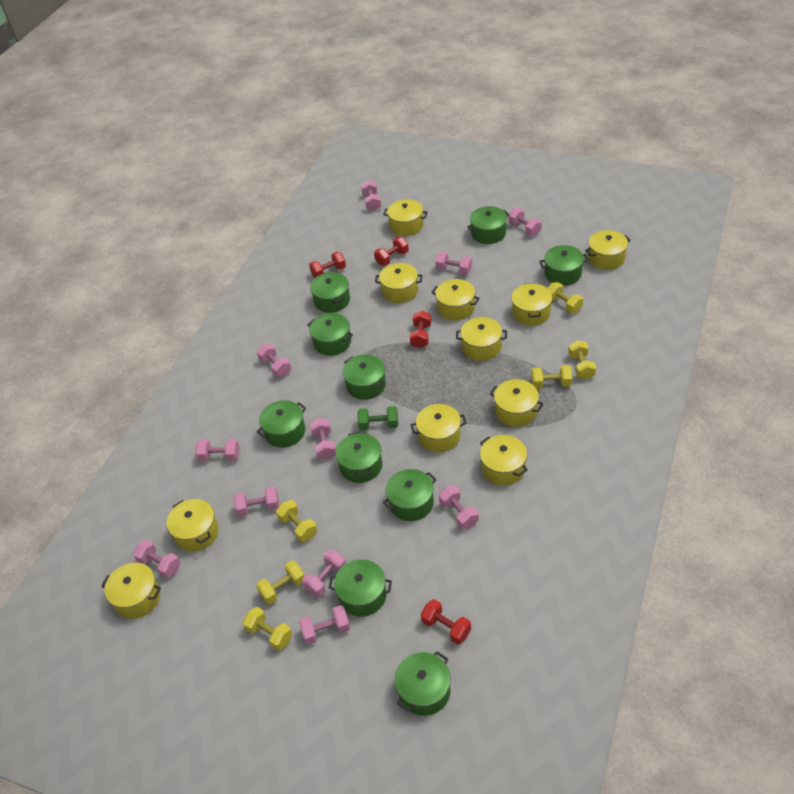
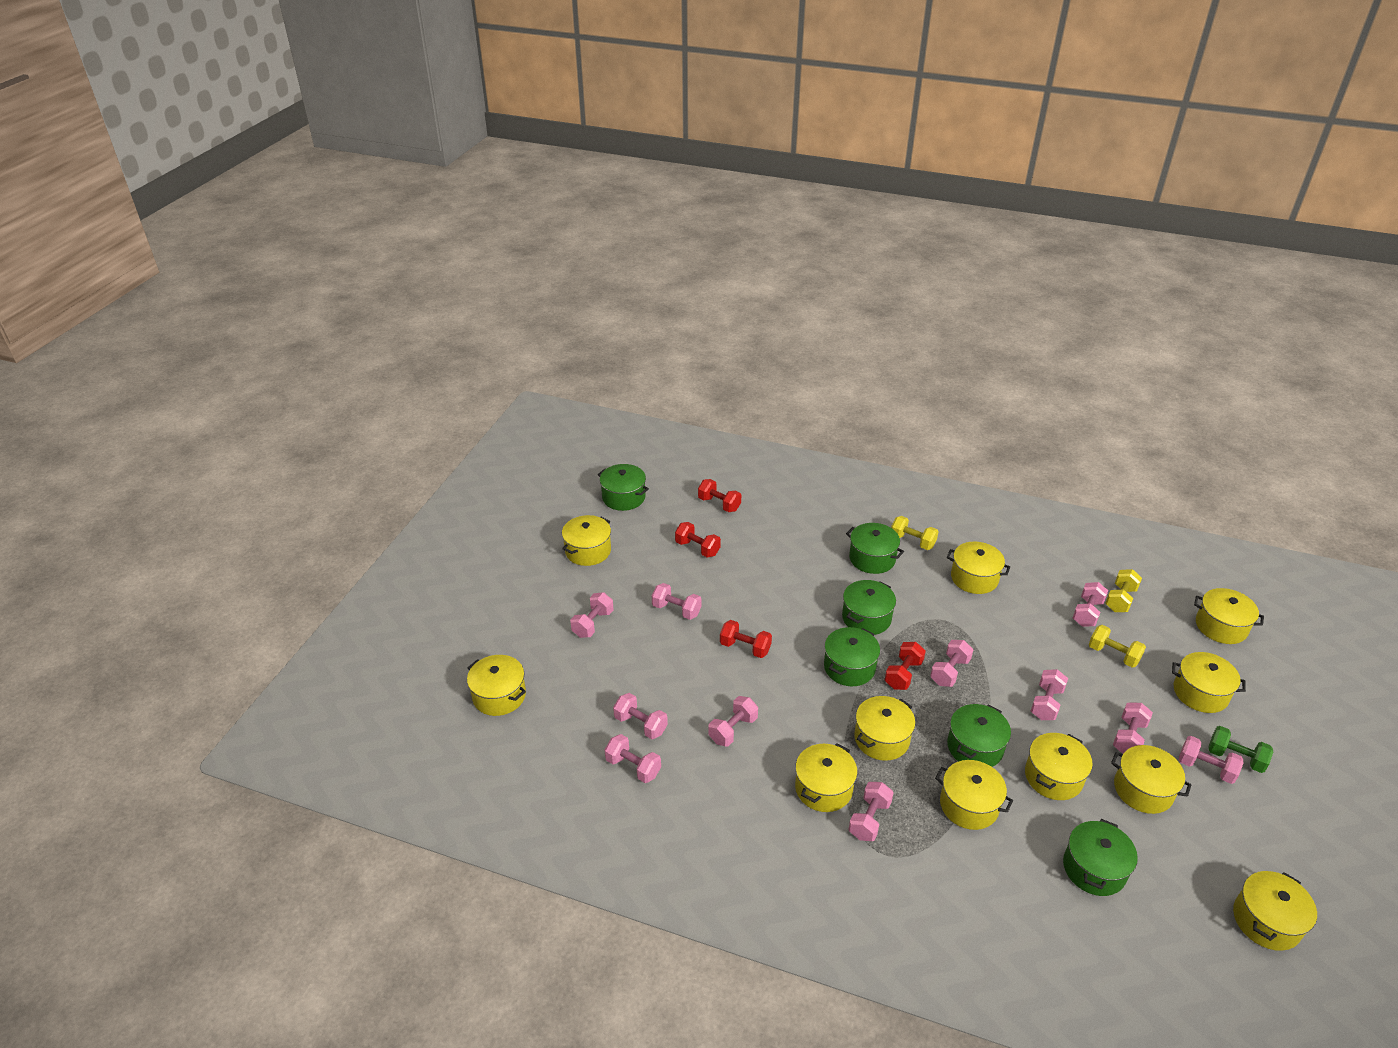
green pot: [257,400,306,448] [307,313,353,356] [310,272,350,313] [329,559,392,617] [335,432,382,483] [342,354,386,400] [383,469,436,521] [395,651,451,716] [467,206,510,244] [539,245,588,286] = 10 -> [598,464,649,511] [824,627,880,686] [842,580,896,635] [846,523,904,574] [947,704,1011,767] [1063,819,1138,896] = 6
yellow dumbbell: [243,607,292,651] [256,560,305,605] [276,500,317,542] [531,365,573,389] [548,282,583,313] [568,340,596,380] = 6 -> [891,516,939,550] [1089,625,1146,668] [1105,569,1142,612] = 3

